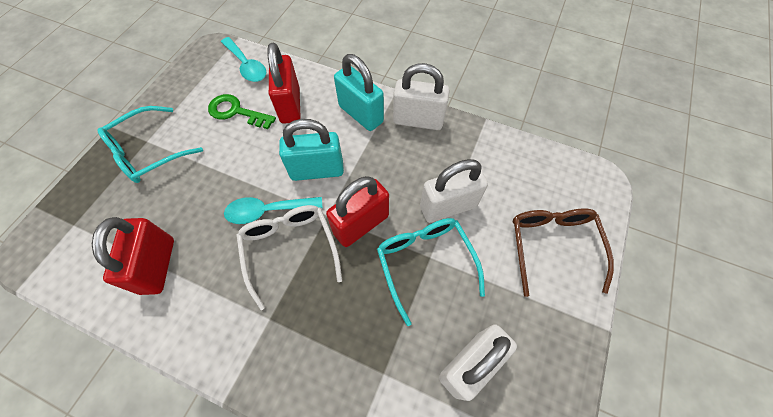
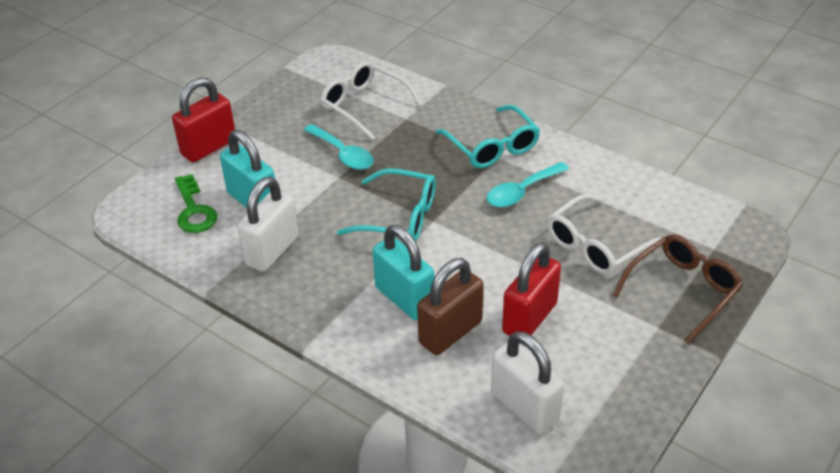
brown padlock: none = 0 -> [417,258,484,355] = 1
red padlock: [92,217,174,295] [267,43,300,124] [326,176,389,247] = 3 -> [172,77,235,162] [502,242,561,336] = 2
white glasses: [236,205,342,310] = 1 -> [320,61,422,140] [547,194,662,275] = 2
white padlock: [393,63,450,130] [420,159,488,223] [439,324,517,401] = 3 -> [237,177,299,272] [491,331,564,434] = 2

